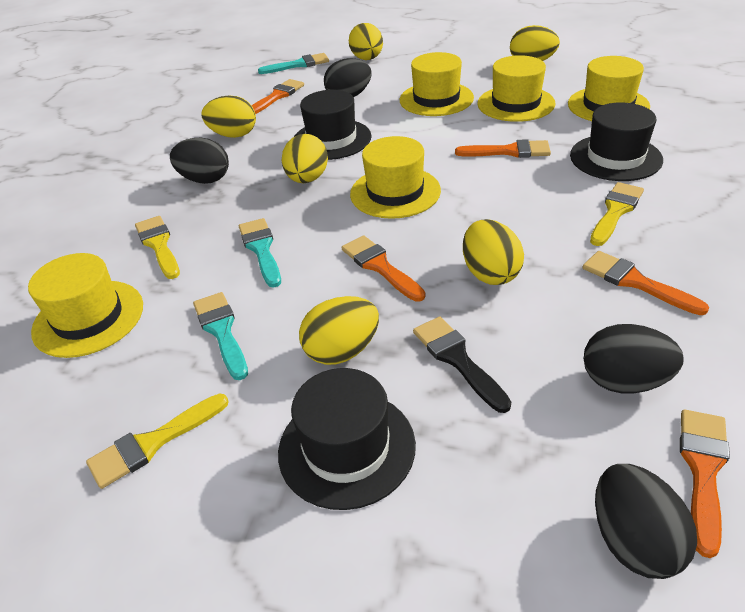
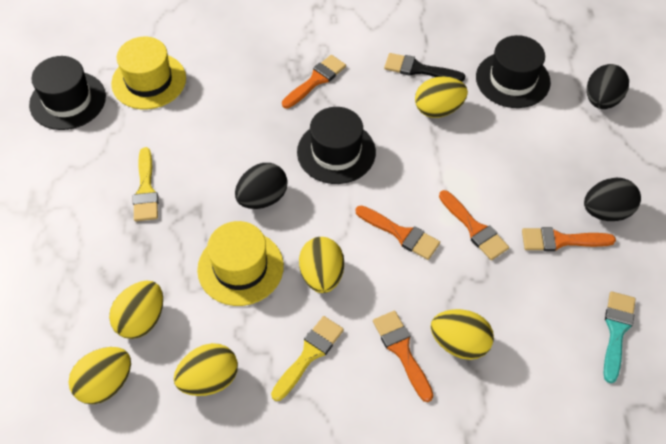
black egg: [170,138,229,184] [324,58,372,97] [584,324,683,393] [595,464,697,579] = 4 -> [235,163,288,209] [584,178,641,221] [587,64,629,109] = 3
turquoise brush: [193,292,248,380] [239,218,281,288] [258,53,329,74] = 3 -> [604,291,636,383] = 1
yellow brush: [86,393,229,489] [135,216,180,279] [590,182,644,246] = 3 -> [133,147,158,221] [271,316,344,401] = 2
yellow hat: [28,253,143,358] [350,136,441,219] [400,52,474,116] [477,55,555,122] [568,56,650,121] = 5 -> [111,37,186,109] [197,221,284,306] = 2

